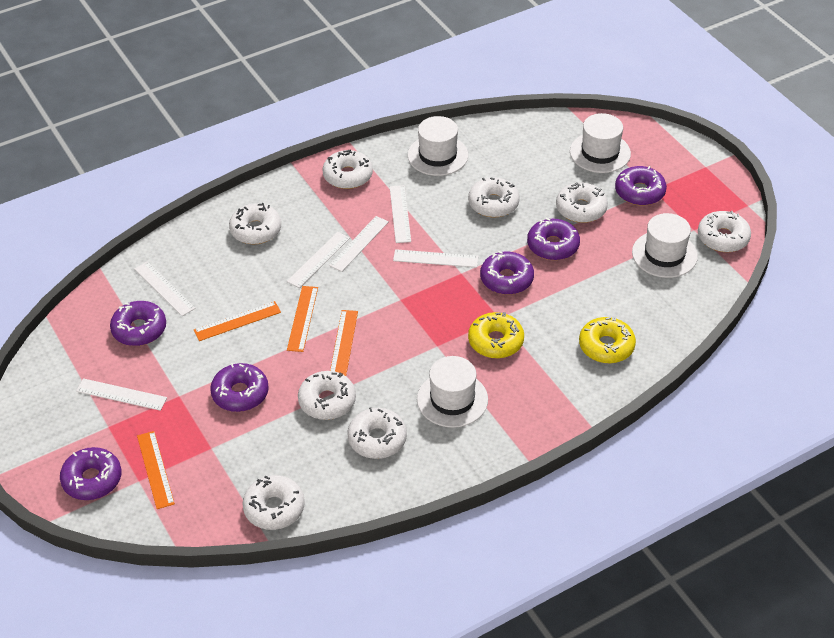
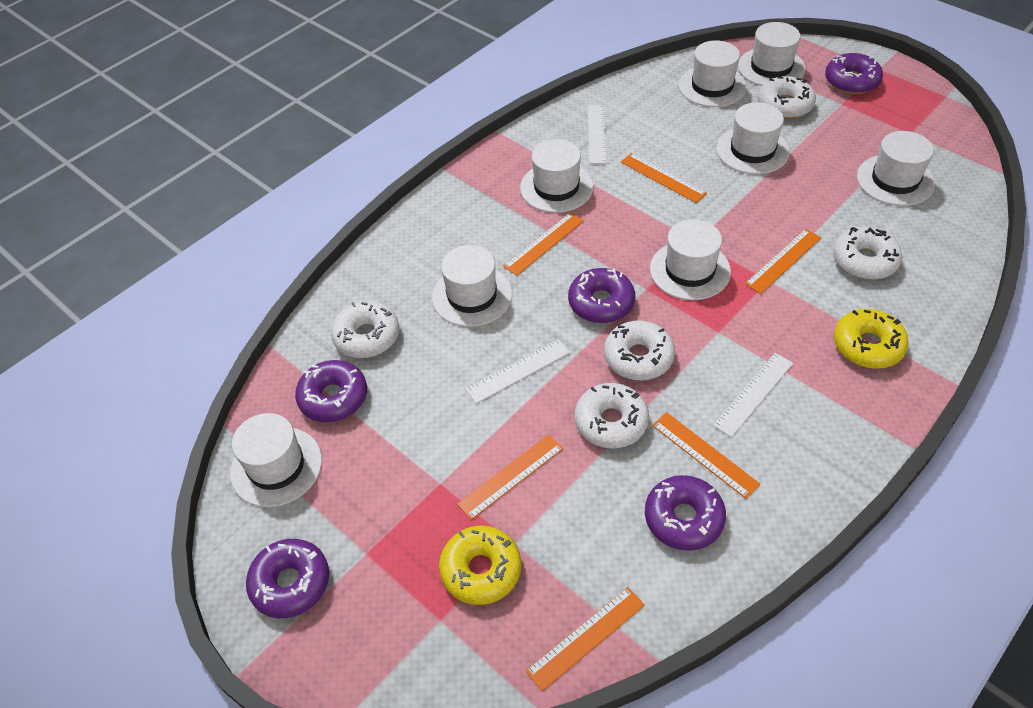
orange ruler: [137,431,175,509] [194,301,281,341] [287,286,318,352] [330,310,358,376] = 4 -> [457,435,564,520] [503,212,584,276] [526,587,645,691] [621,153,707,203] [652,412,761,499] [745,229,821,294] = 6
purple donut: [60,447,121,500] [110,301,166,346] [210,363,269,412] [480,251,534,295] [527,218,580,260] [615,166,667,206] = 6 -> [246,539,329,618] [295,360,367,422] [568,268,635,323] [645,475,726,551] [825,53,883,94] = 5
white donut: [229,203,281,244] [242,475,305,530] [298,371,356,420] [322,149,373,189] [347,408,407,459] [468,177,520,218] [556,182,608,223] [698,211,751,252] = 8 -> [331,301,399,358] [575,383,649,448] [604,320,675,380] [758,76,816,119] [833,227,902,280] = 5
white hat: [408,116,468,176] [417,356,488,428] [570,113,631,173] [632,213,698,278] = 4 -> [230,413,322,507] [432,245,512,327] [520,139,593,213] [650,219,731,300] [679,40,747,107] [717,102,790,174] [738,22,805,86] [857,131,935,206] = 8
white ruler: [76,378,167,411] [134,261,195,316] [287,232,350,288] [329,216,389,272] [390,185,411,243] [393,249,478,268] = 6 -> [465,339,570,404] [588,105,607,164] [713,353,793,437] = 3

